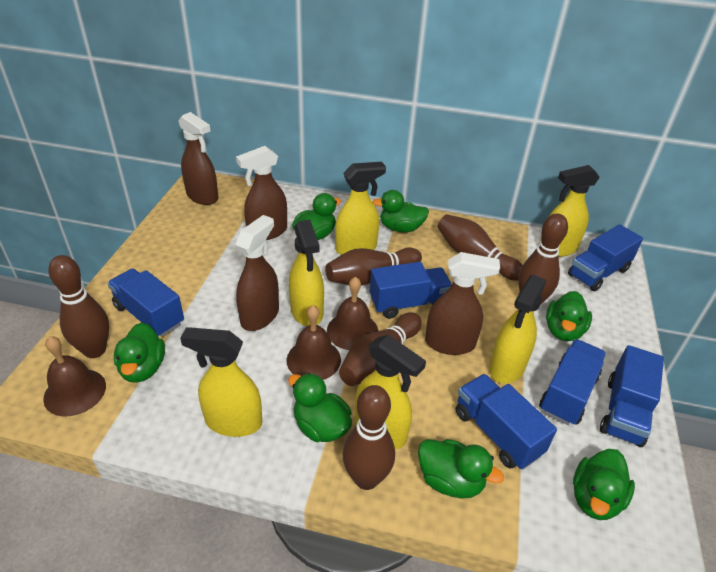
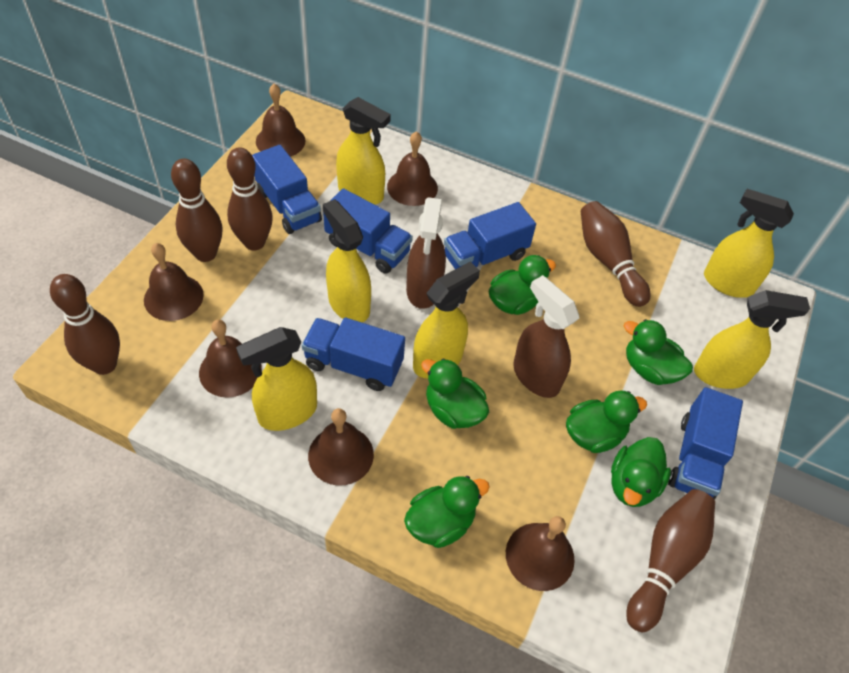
blue truck: [107,268,184,337] [370,262,452,319] [456,374,557,470] [539,339,606,425] [568,224,643,291] [600,345,664,447] = 6 -> [252,145,322,234] [302,317,405,391] [323,188,413,274] [444,202,536,269] [668,387,743,500] = 5
brown bell: [43,336,106,417] [286,305,341,380] [327,277,378,350] = 3 -> [144,243,204,321] [199,320,262,398] [256,84,306,157] [308,408,374,486] [387,131,438,206] [506,516,575,591] = 6
brown bowling pin: [48,255,109,358] [325,248,422,286] [339,312,422,386] [343,385,395,490] [437,214,523,281] [518,213,568,305] = 6 -> [50,274,120,375] [171,159,222,262] [227,147,273,251] [581,201,650,307] [626,489,715,632] = 5
brown spray bottle: [178,112,219,205] [235,215,279,331] [236,146,287,240] [425,252,500,355] = 4 -> [406,197,446,309] [513,275,579,398] = 2
green duck: [114,322,165,383] [288,373,352,442] [292,193,341,240] [372,190,429,232] [418,439,504,499] [546,291,592,341] [573,449,635,520] = 7 -> [404,476,490,548] [421,358,489,429] [489,255,556,315] [566,390,647,453] [611,437,671,507] [624,319,693,385] = 6

